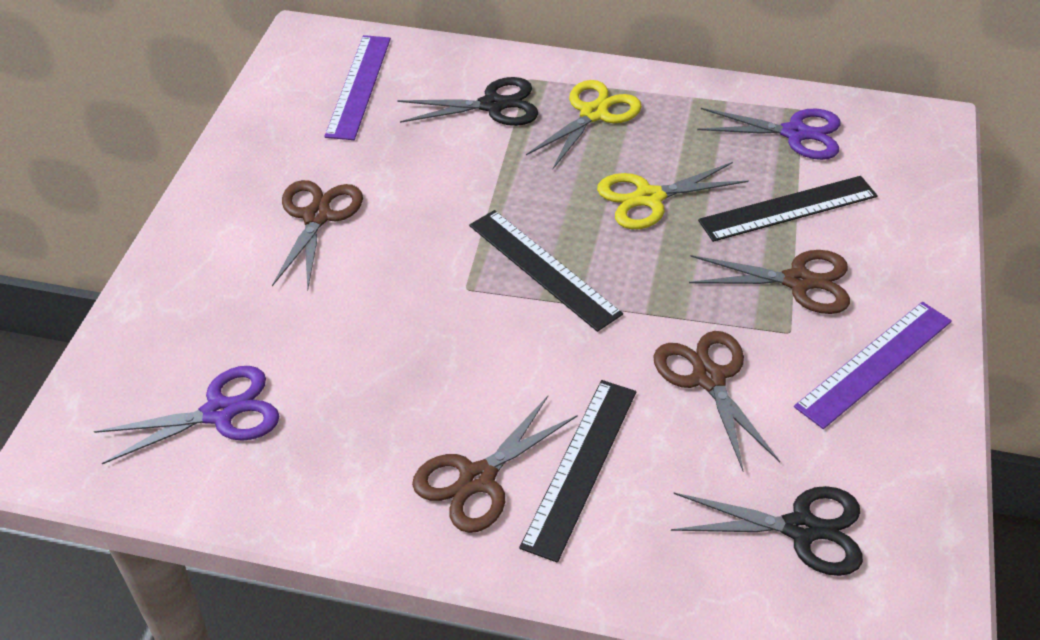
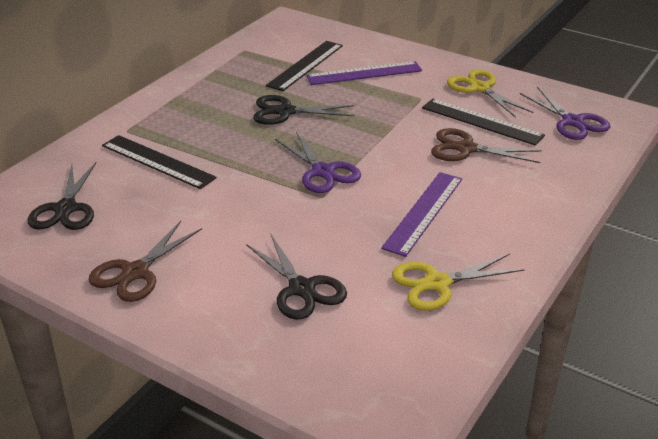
black scissors: [397,77,538,126] [671,486,863,576] = 2 -> [28,162,97,230] [246,235,347,320] [253,95,354,125] = 3
brown scissors: [272,180,363,290] [412,396,577,533] [653,331,780,471] [689,250,850,314] = 4 -> [88,221,202,302] [431,128,542,163] = 2

